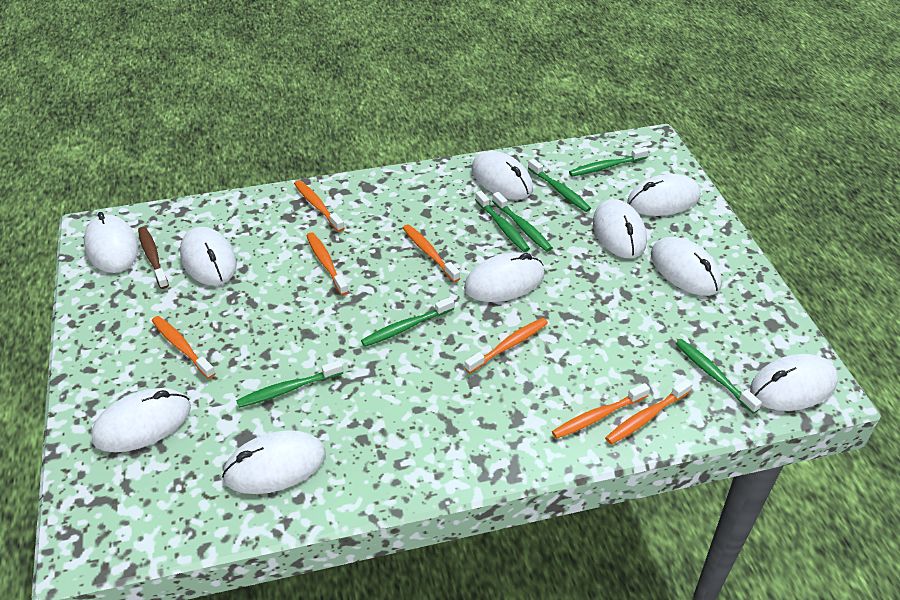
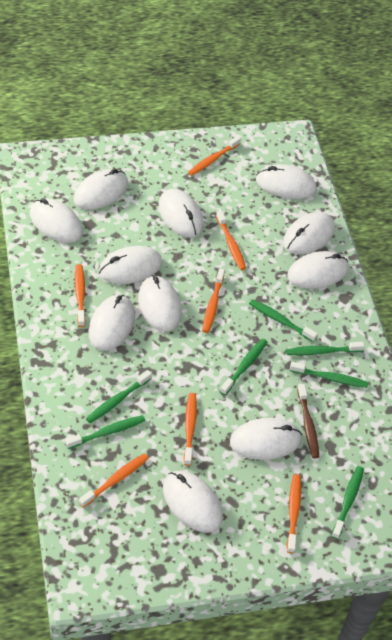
white mouse: [84,212,139,273] [91,388,191,452] [180,227,237,286] [222,430,326,494] [464,253,545,302] [472,151,533,200] [593,199,647,258] [627,174,701,216] [651,237,722,296] [750,354,838,411] = 10 -> [30,198,83,243] [74,169,128,210] [88,295,135,351] [99,246,162,284] [138,275,182,332] [159,189,204,237] [163,471,223,533] [230,418,302,460] [256,164,316,199] [283,212,335,254] [287,251,349,289] = 11

